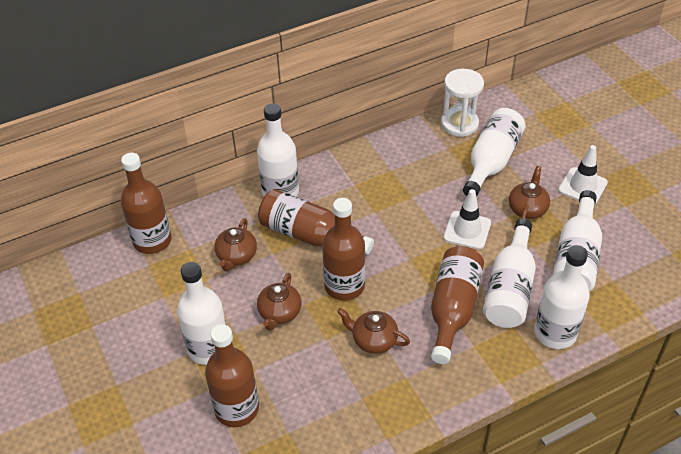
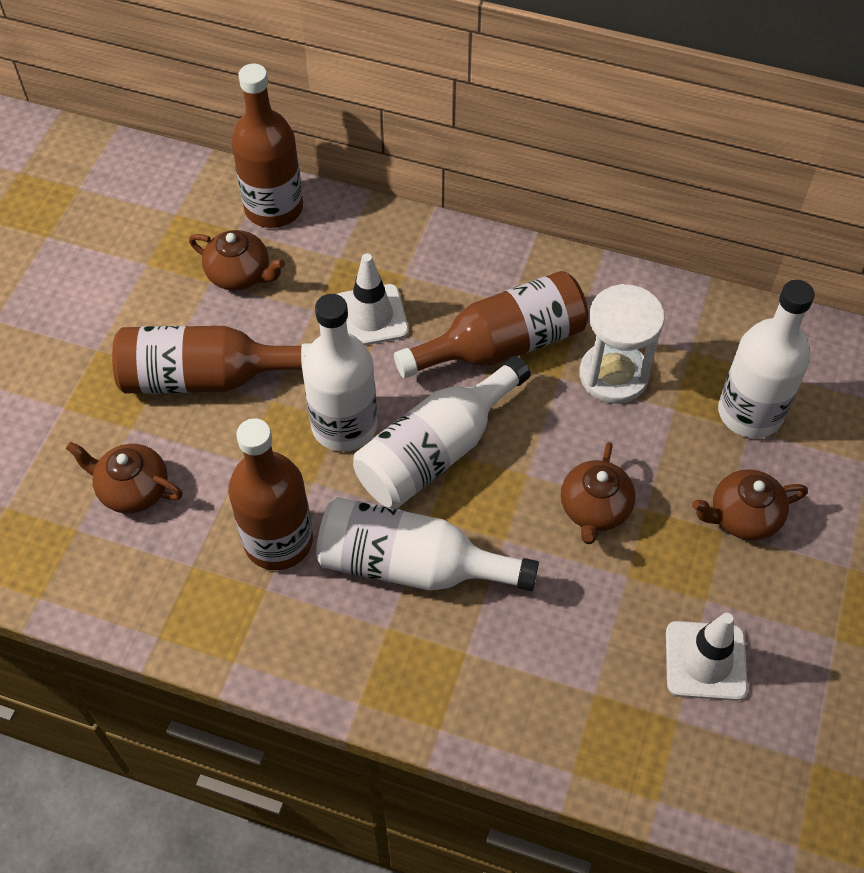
brown bottle: [121,153,172,254] [205,324,259,427] [258,189,374,255] [322,198,365,301] [431,246,484,364] = 5 -> [112,326,312,394] [228,418,313,570] [232,64,303,228] [394,271,588,378] = 4
white bottle: [177,262,226,365] [257,103,299,197] [463,108,526,197] [483,218,536,328] [534,245,590,349] [553,190,602,292] = 6 -> [302,294,377,452] [316,497,539,591] [353,356,531,508] [718,280,815,438] = 4

